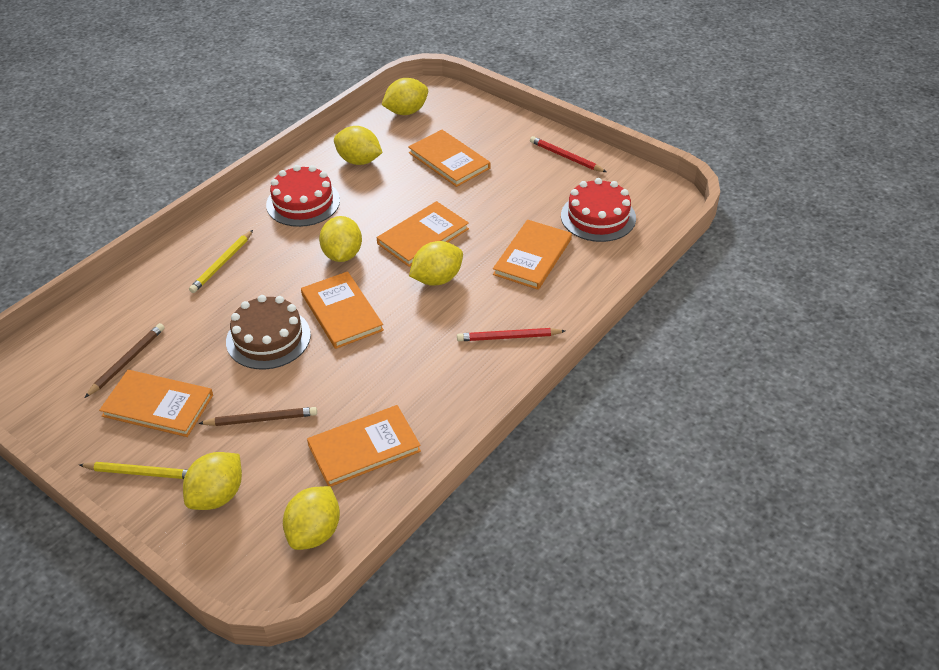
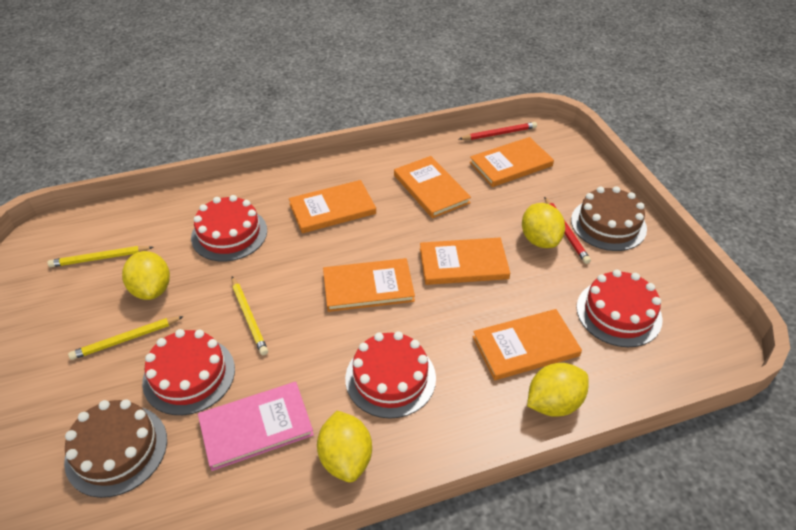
brown cake: [226,295,311,369] = 1 -> [64,399,167,498] [571,186,647,251] = 2
brown pencil: [84,323,164,398] [198,407,317,426] = 2 -> none = 0
pink book: none = 0 -> [198,382,314,471] = 1
red cake: [266,165,340,227] [561,178,636,242] = 2 -> [142,329,235,415] [191,195,267,261] [345,331,436,419] [576,269,663,347] = 4
yellow lemon: [183,452,242,510] [283,486,340,550] [319,216,362,262] [334,126,383,165] [382,78,428,115] [409,241,463,286] = 6 -> [122,251,170,300] [317,411,372,483] [522,203,565,248] [527,363,589,417] = 4
yellow pencil: [79,462,187,479] [189,230,253,293] = 2 -> [48,246,153,267] [68,316,184,360] [232,276,268,355] = 3

